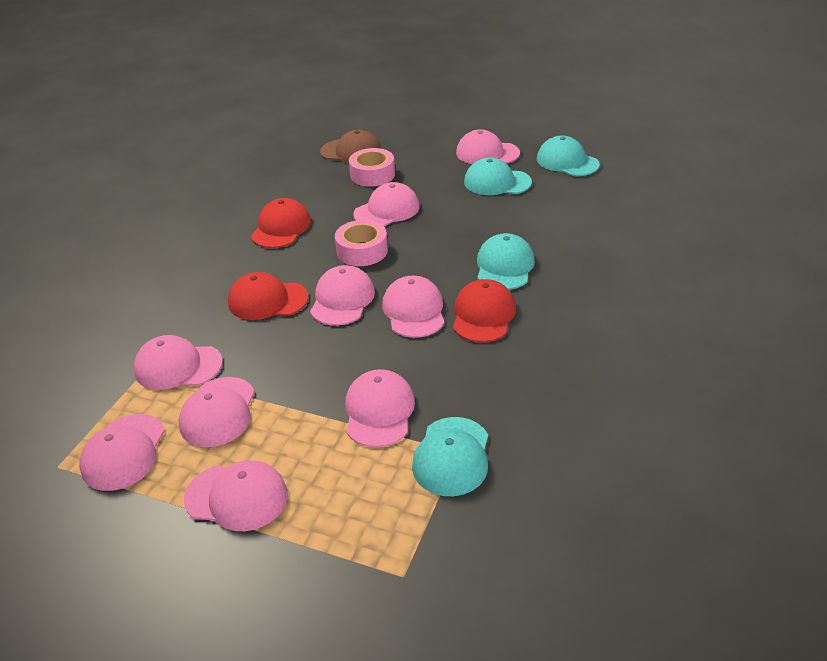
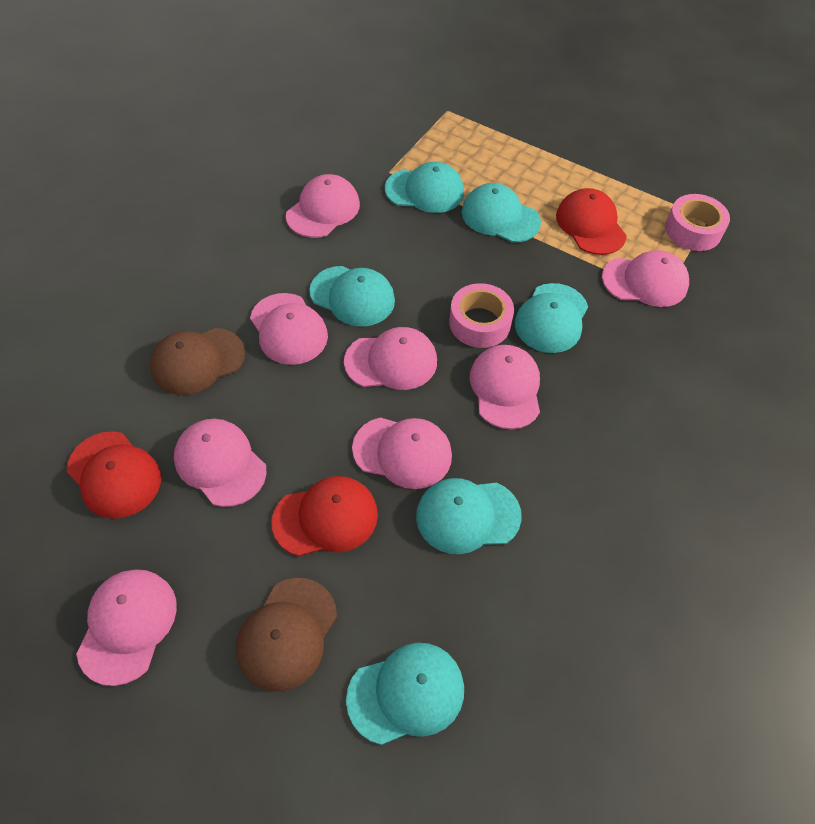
brown cap: [320,130,382,164] = 1 -> [150,328,245,395] [236,578,337,692] = 2
pink cap: [79,414,165,491] [134,335,223,390] [178,377,255,447] [184,460,288,531] [310,265,375,326] [345,369,415,447] [353,182,420,226] [382,276,444,338] [456,129,520,164] = 9 -> [76,569,177,686] [174,419,266,507] [250,293,328,365] [286,174,360,238] [344,327,437,390] [352,418,452,489] [469,345,540,429] [602,250,689,307] = 8
turquoise cap: [412,417,488,496] [464,157,532,195] [477,233,535,290] [537,136,600,176] = 4 -> [309,266,395,327] [346,643,464,745] [385,162,464,213] [416,478,522,554] [462,183,541,243] [515,283,588,353] = 6

